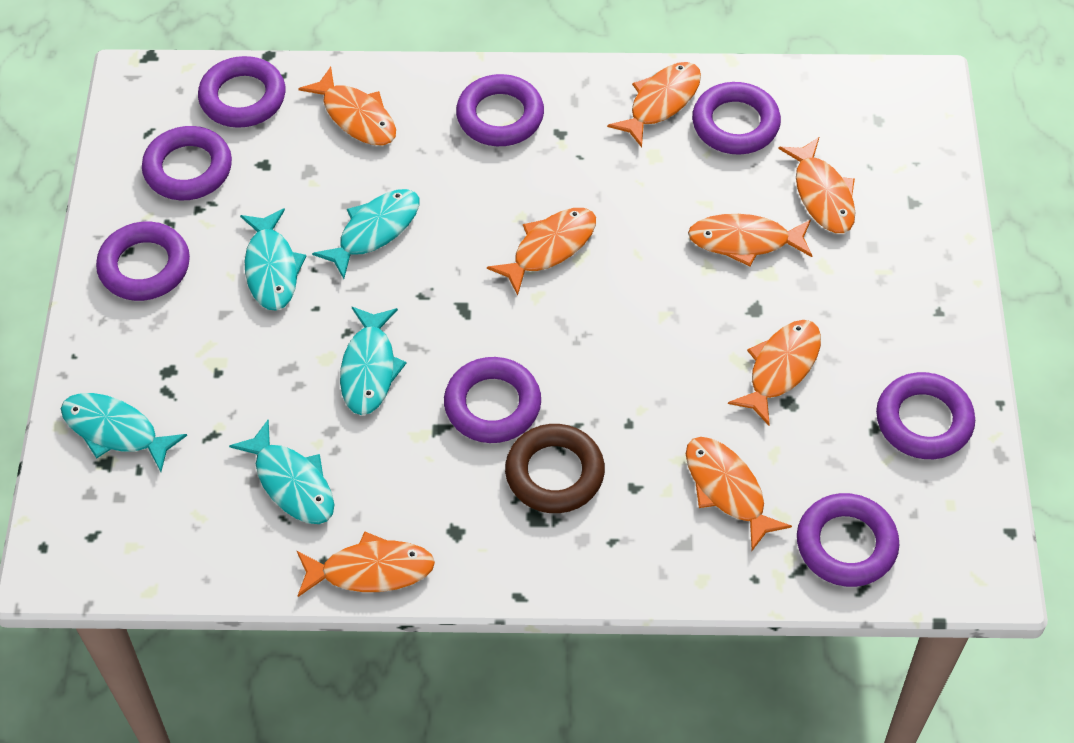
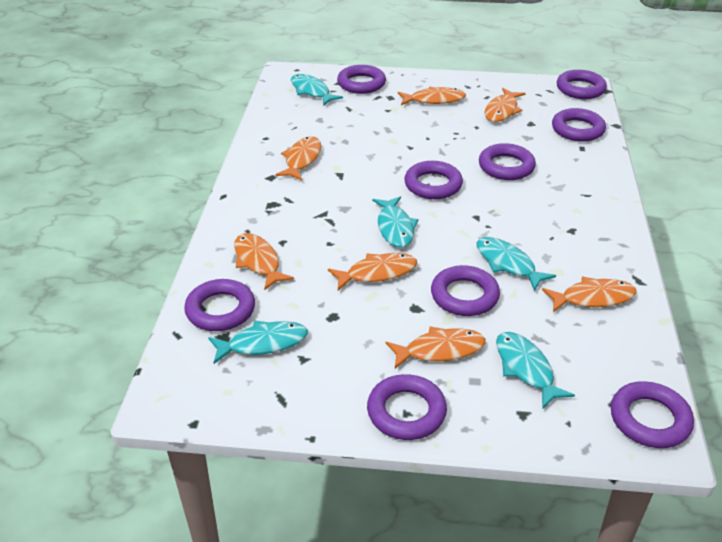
brown ring: [505,424,605,513] = 1 -> none = 0
orange fish: [297,532,435,597] [299,67,396,145] [487,208,596,296] [607,62,701,147] [686,437,792,551] [688,214,812,266] [728,320,821,425] [778,137,855,233] = 8 -> [234,233,294,290] [275,136,321,180] [328,253,417,290] [386,326,486,369] [398,87,466,105] [484,88,526,122] [542,276,637,312] = 7
purple ring: [96,222,190,301] [142,126,232,200] [198,56,285,128] [444,357,541,443] [456,74,544,146] [692,82,781,155] [797,493,899,587] [876,372,975,459] = 8 -> [184,279,255,331] [337,65,386,94] [367,374,447,440] [404,161,463,199] [431,265,500,316] [479,143,536,180] [552,108,606,142] [557,70,607,99] [611,381,694,448] = 9

